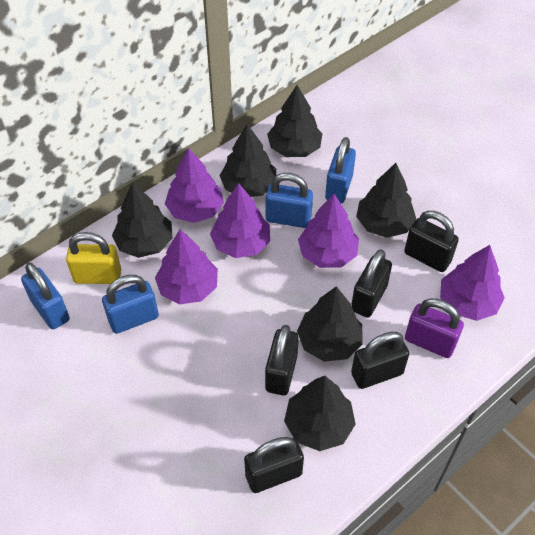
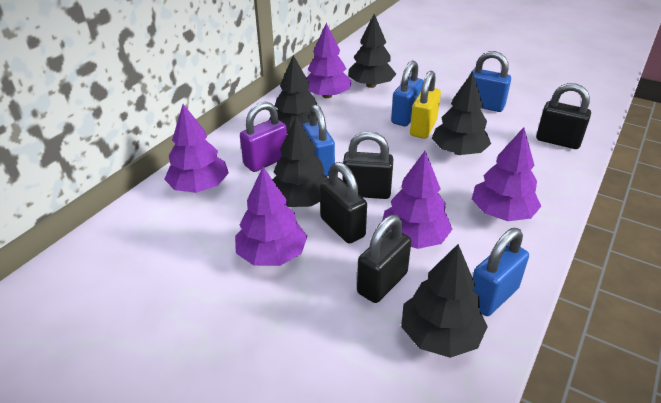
black padlock: [244,437,304,493] [265,325,299,395] [351,249,392,318] [351,332,409,389] [404,211,459,272] = 5 -> [320,162,367,244] [343,131,393,199] [357,215,411,303] [536,83,591,149] = 4
black tree: [112,182,173,258] [220,124,276,197] [267,85,322,157] [284,376,356,451] [297,286,362,362] [356,163,416,238] = 6 -> [269,55,317,134] [272,116,329,207] [348,14,396,88] [401,244,488,358] [432,71,491,155] = 5

